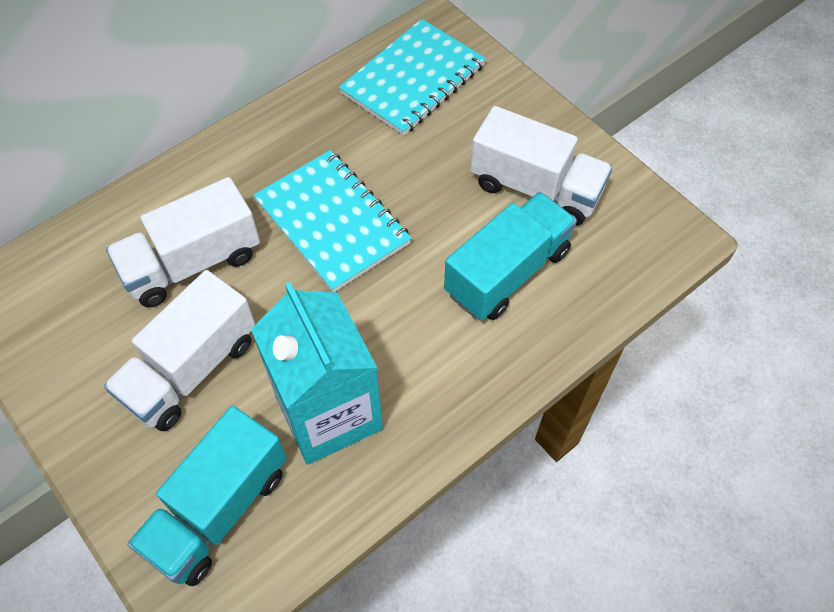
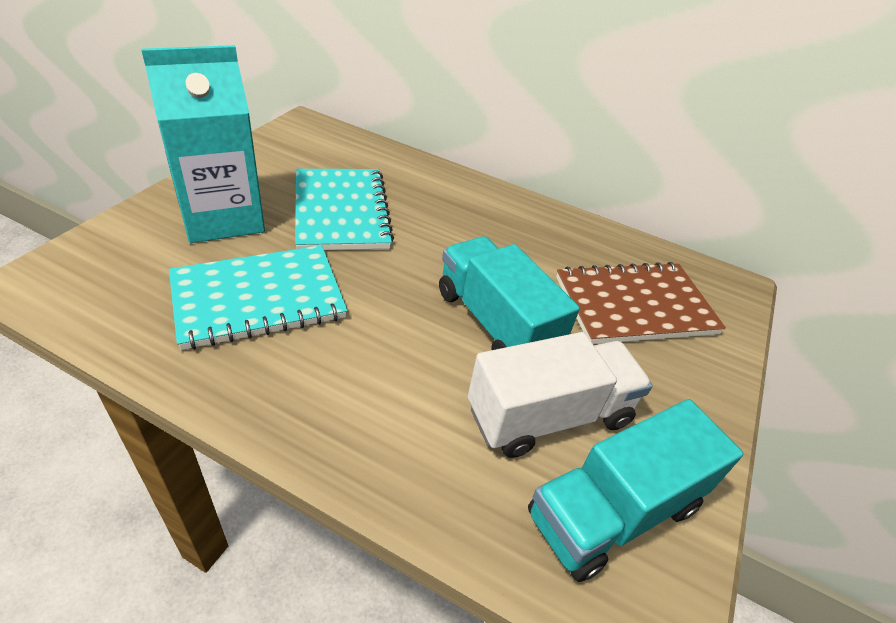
brown notebook: none = 0 -> [556,262,726,344] = 1
white truck: [104,270,255,431] [106,177,260,308] [470,106,613,226] = 3 -> [468,332,653,458] = 1

